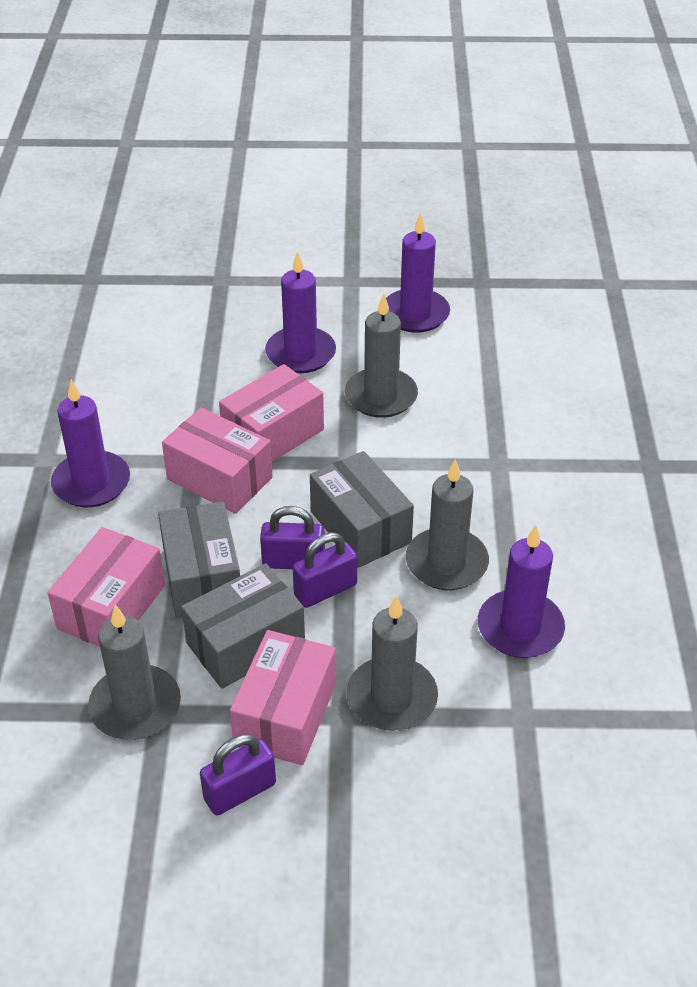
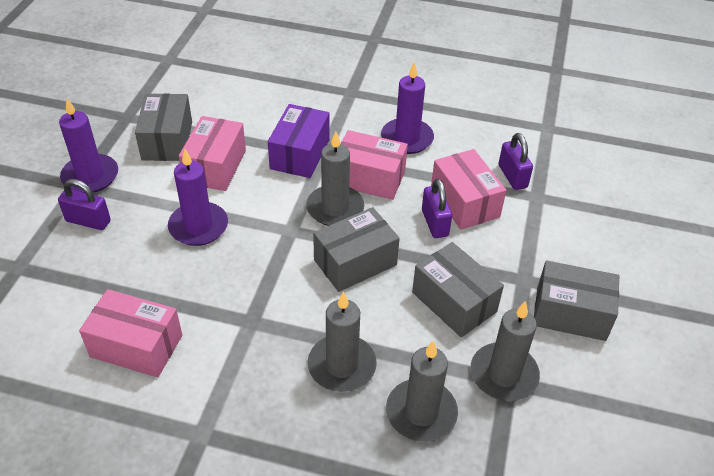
grey box: [158,501,240,618] [181,563,305,689] [310,451,414,568] = 3 -> [135,93,192,161] [313,207,400,292] [412,242,504,337] [534,260,619,341] = 4
purple box: none = 0 -> [268,104,330,178] = 1
purple candle: [51,380,130,507] [265,251,336,373] [386,213,450,333] [478,525,565,658] = 4 -> [59,99,118,193] [168,149,228,246] [381,62,434,154] = 3

